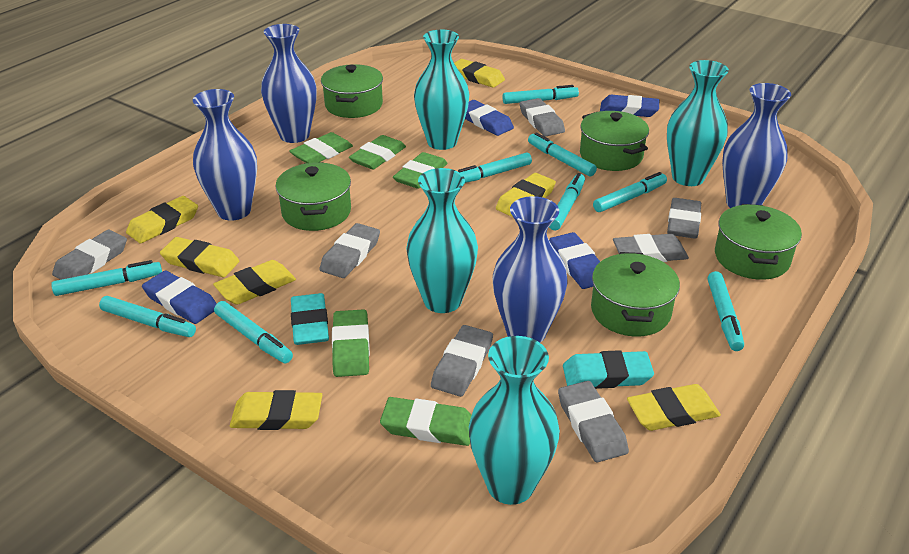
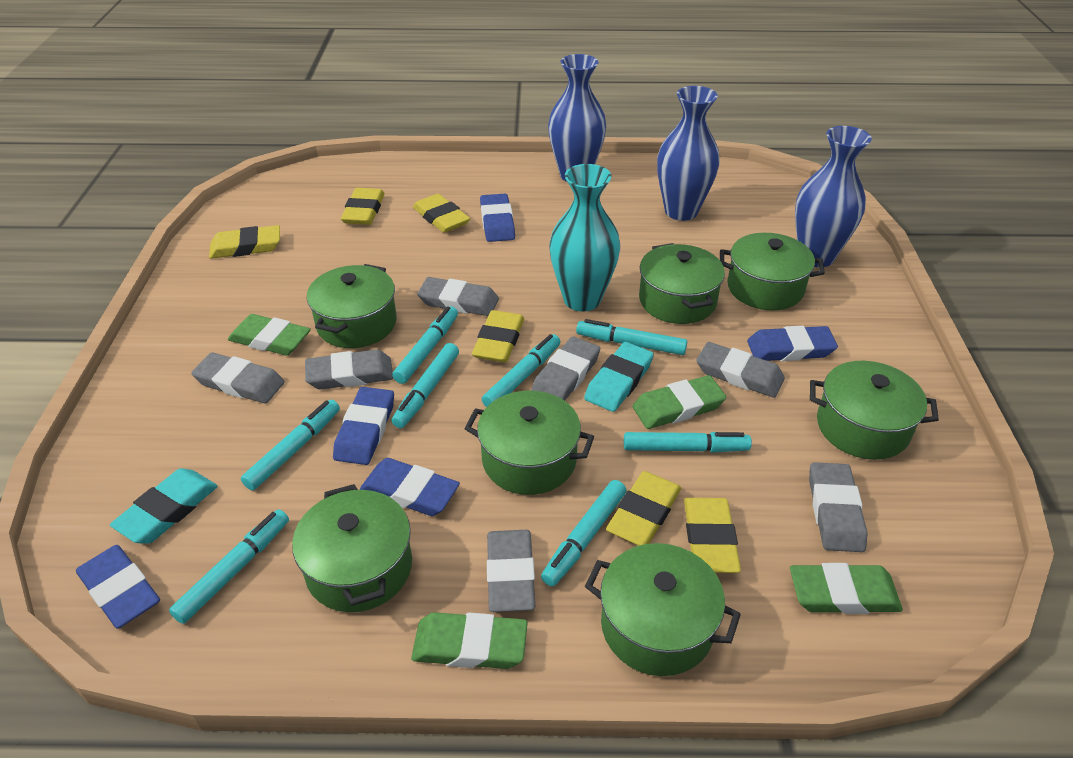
blue eraser: [142,271,217,324] [465,100,514,136] [549,232,600,289] [600,95,659,117] = 4 -> [76,545,160,629] [333,387,394,465] [360,458,460,516] [480,194,515,242] [747,326,838,361] = 5
blue vase: [193,89,257,221] [261,24,317,143] [493,196,568,343] [722,83,791,208] = 4 -> [548,54,606,182] [657,86,720,221] [795,126,872,267] = 3
green eraser: [289,132,353,163] [332,309,370,377] [349,135,406,169] [380,397,472,446] [393,152,448,189] = 5 -> [228,314,311,355] [411,612,528,669] [632,375,726,429] [790,563,903,614] = 4
green pot: [276,162,351,231] [321,64,383,118] [580,111,649,171] [591,252,680,336] [715,204,802,280] = 5 -> [292,484,412,612] [307,264,397,348] [465,391,594,495] [585,543,741,676] [639,243,725,324] [720,233,825,310] [810,361,939,460] = 7
turquoise marker: [51,260,162,296] [99,296,196,337] [214,301,293,363] [458,153,532,183] [502,85,579,104] [528,132,597,177] [549,173,585,230] [593,172,667,212] [707,271,744,351] = 9 -> [169,509,289,624] [241,400,340,490] [392,306,458,384] [392,343,459,428] [482,334,560,407] [541,480,627,587] [576,319,687,355] [624,432,752,453] = 8
turquoise vase: [406,168,478,313] [414,30,469,150] [469,336,560,505] [667,60,729,186] = 4 -> [549,164,620,311] = 1
yellow eraser: [126,196,198,243] [160,237,239,277] [213,260,296,305] [230,390,322,430] [454,59,505,88] [496,173,556,217] [627,384,721,431] = 7 -> [209,225,280,258] [341,188,385,225] [413,194,470,233] [472,310,524,362] [606,471,681,546] [684,498,741,573] = 6

